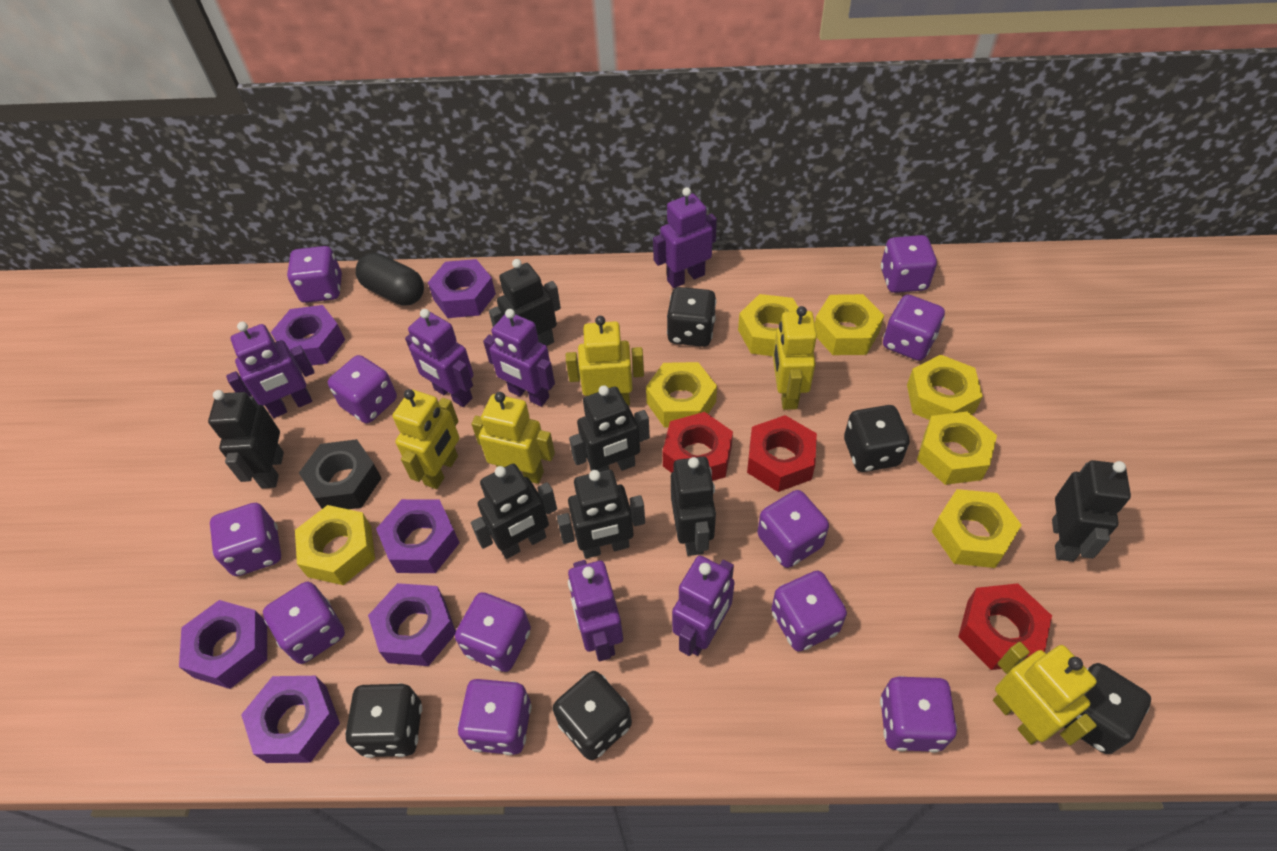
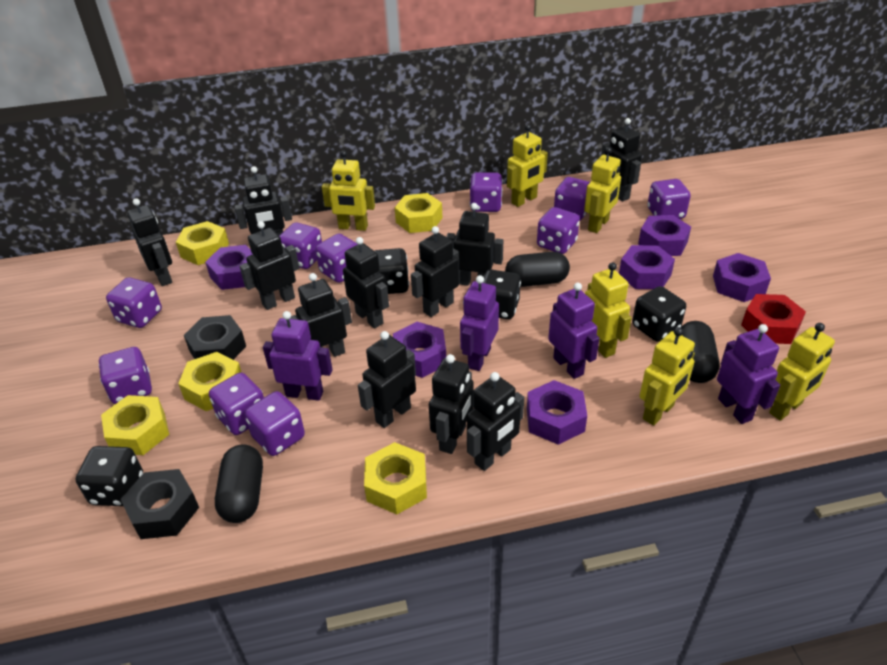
black capsule: [356,253,424,306] = 1 -> [215,444,263,523] [505,252,570,287] [681,321,719,383] = 3
black dice: [345,683,422,758] [553,671,632,760] [667,287,716,347] [844,405,910,472] [1064,663,1151,754] = 5 -> [75,446,143,506] [375,248,409,294] [483,269,521,319] [632,286,686,342] = 4
black nut: [299,439,382,509] = 1 -> [120,469,199,539] [184,315,246,360] = 2
black robot: [208,390,284,488] [471,464,557,559] [489,259,561,346] [557,469,645,559] [569,385,650,472] [671,457,716,556] [1052,460,1131,562] = 7 -> [127,198,172,286] [235,166,292,236] [239,221,299,310] [290,273,352,357] [343,237,389,329] [358,331,416,428] [411,226,459,317] [429,354,474,454] [446,203,503,286] [467,372,524,471] [601,118,642,201] = 11
purple dice: [210,503,281,576] [263,582,345,664] [287,246,342,303] [328,355,397,423] [455,592,531,672] [458,679,532,755] [757,490,829,568] [771,571,847,651] [880,676,957,753] [881,235,937,293] [883,294,945,361] = 11 -> [99,347,152,404] [106,277,162,328] [209,373,264,435] [245,391,305,456] [280,222,322,269] [315,233,358,283] [470,172,503,212] [537,207,580,254] [554,177,590,221] [648,179,691,219] = 10
purple robot: [226,322,315,418] [405,309,474,407] [483,309,555,407] [568,560,623,661] [653,187,717,288] [672,556,735,656] = 6 -> [263,311,333,401] [460,275,499,371] [548,283,600,379] [717,324,780,424] = 4
red nut: [662,412,733,481] [747,415,817,492] [958,583,1052,670] = 3 -> [741,294,806,344] = 1
yellow nut: [295,505,375,585] [646,362,717,427] [738,294,798,356] [815,294,884,355] [907,355,983,420] [917,411,997,485] [932,489,1022,568] = 7 -> [101,395,169,455] [176,221,229,265] [178,352,242,411] [364,442,427,514] [395,193,442,233] = 5
yellow robot: [392,389,459,489] [471,392,555,484] [566,316,644,406] [773,306,817,410] [993,642,1097,745] = 5 -> [322,150,375,231] [507,124,548,207] [584,147,621,233] [585,262,632,358] [639,327,695,426] [769,323,835,421] = 6

